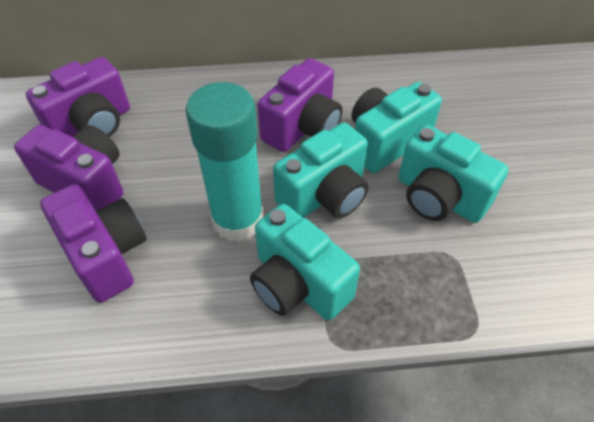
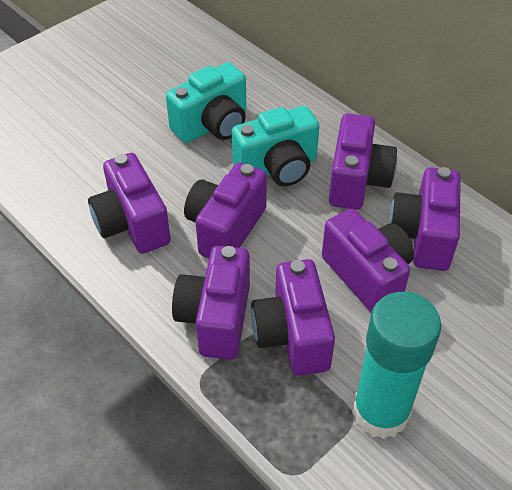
purple camera: [14,125,123,211] [26,57,130,137] [40,184,147,303] [257,58,342,152] = 4 -> [88,153,171,254] [172,246,250,360] [184,162,267,258] [251,259,335,376] [322,209,414,312] [329,113,397,210] [389,167,461,271] = 7
turquoise camera: [250,204,360,320] [273,123,368,218] [352,82,442,173] [398,125,509,223] = 4 -> [166,62,246,143] [232,106,319,186] = 2

